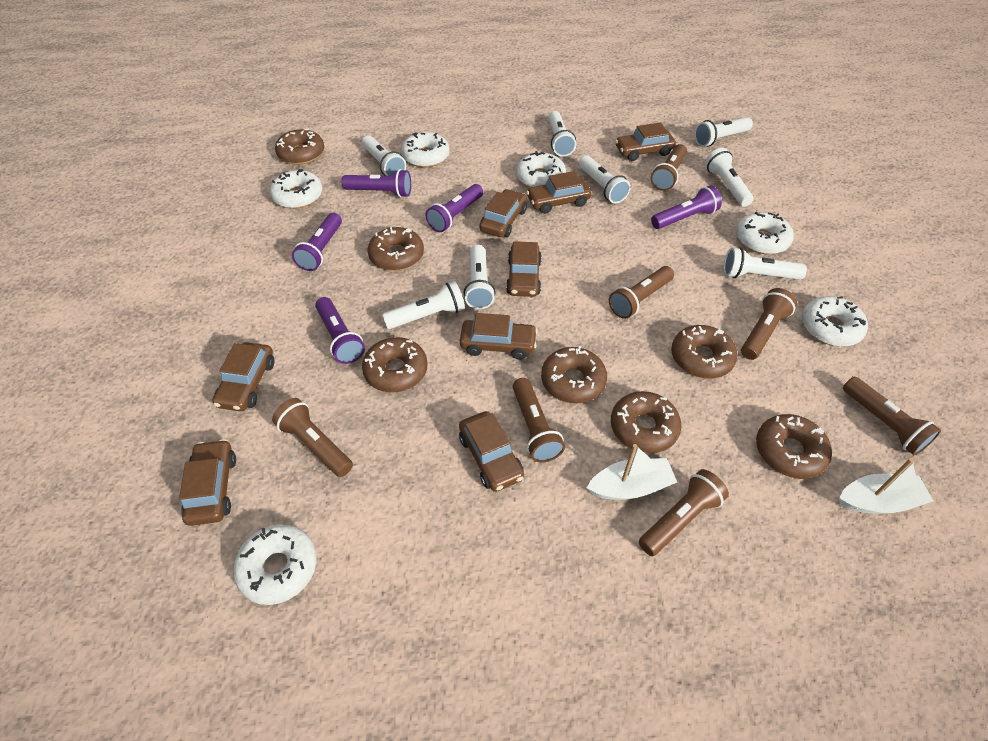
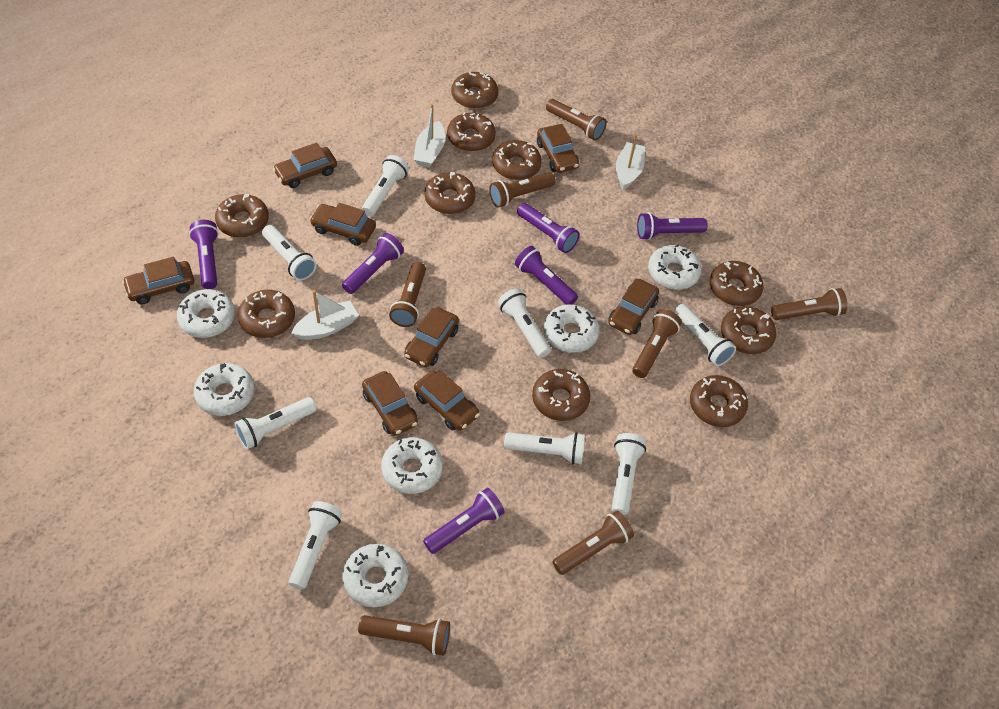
brown donut: [275,128,324,165] [362,337,427,392] [368,227,424,271] [541,346,607,403] [611,391,681,453] [671,325,737,378] [756,414,832,479] = 7 -> [215,194,269,238] [238,290,295,338] [425,172,476,214] [447,112,496,152] [451,72,499,109] [492,140,542,180] [532,369,591,421] [690,375,748,427] [710,261,763,306] [721,306,777,354] = 10
purple flashlight: [292,213,342,271] [315,297,365,364] [342,169,411,198] [426,184,483,232] [651,185,722,229] = 5 -> [189,220,219,289] [342,233,404,294] [423,488,505,554] [515,246,578,305] [517,203,580,253] [637,212,708,240] = 6
white boat: [587,444,677,500] [839,458,934,514] = 2 -> [292,290,359,340] [413,104,445,168] [616,134,645,190] = 3

